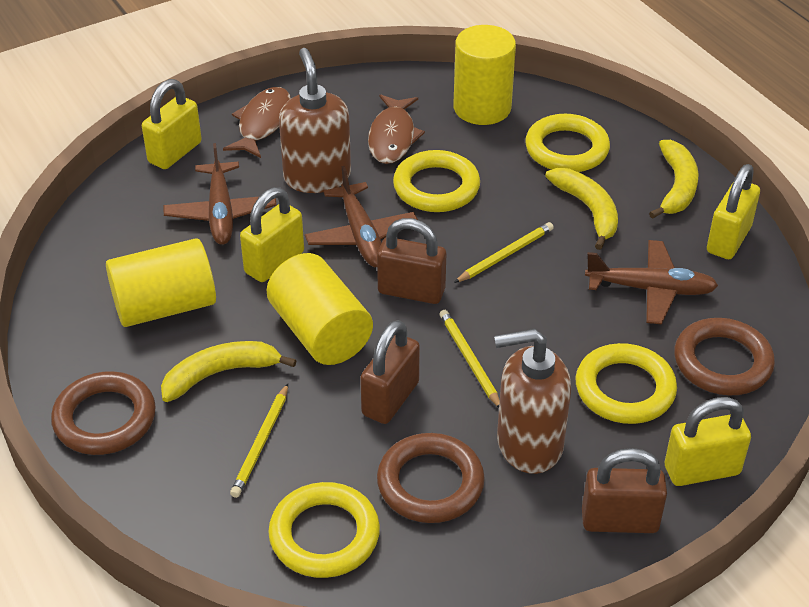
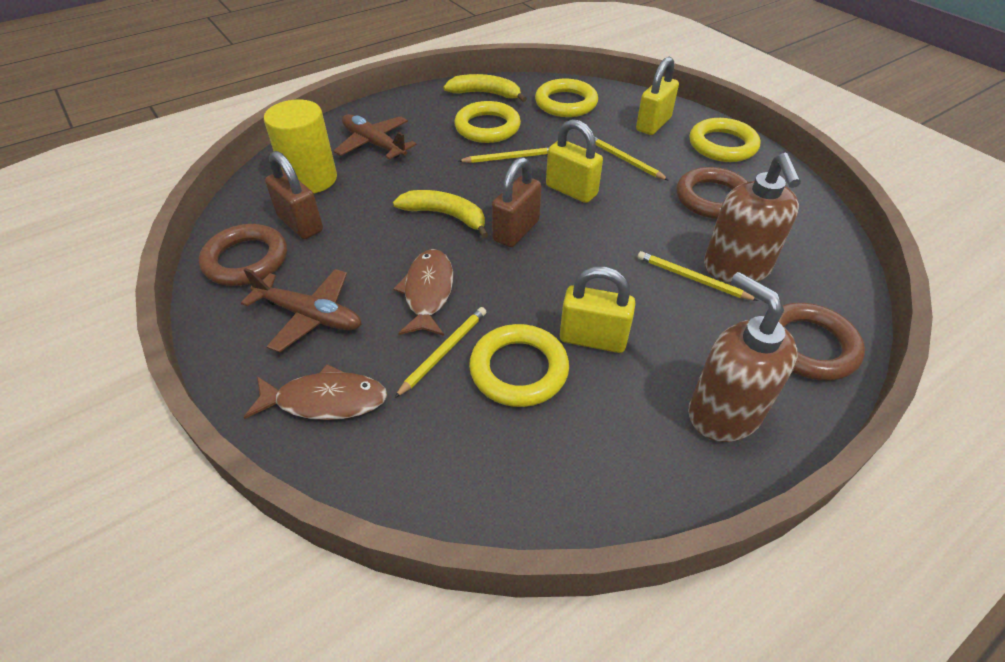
brown padlock: [360,320,420,424] [377,218,446,304] [582,448,667,533] = 3 -> [265,151,323,239] [492,157,541,247] = 2
brown plane: [163,143,277,245] [305,166,418,267] [585,240,718,324] = 3 -> [241,268,361,353] [334,114,417,159] = 2
yellow banana: [161,341,297,402] [545,168,618,250] [649,140,699,219] = 3 -> [393,190,488,238] [443,74,527,102] = 2
yellow cylinder: [106,238,216,327] [267,253,373,365] [454,25,516,125] = 3 -> [264,100,337,194] = 1
yellow padlock: [142,79,202,169] [240,187,304,282] [665,397,751,486] [707,164,760,259] = 4 -> [546,119,603,203] [560,266,636,353] [636,57,679,135] = 3
yellow pencil: [230,384,288,498] [440,310,500,408] [454,222,554,283] = 3 -> [394,307,486,398] [459,147,549,163] [595,137,668,180] [638,251,759,301] = 4

